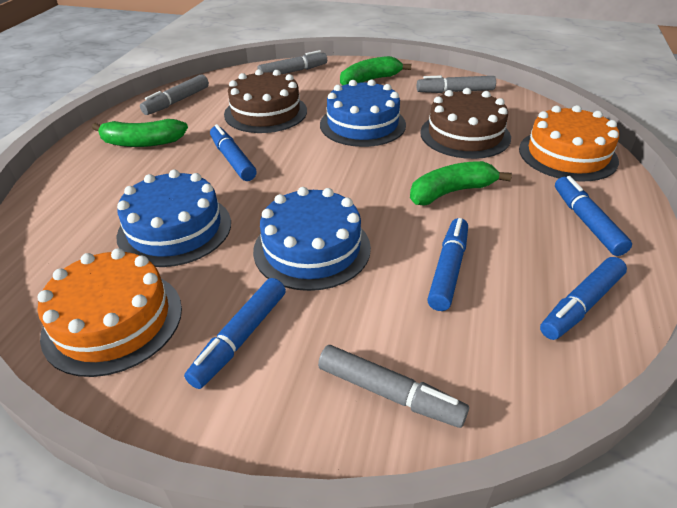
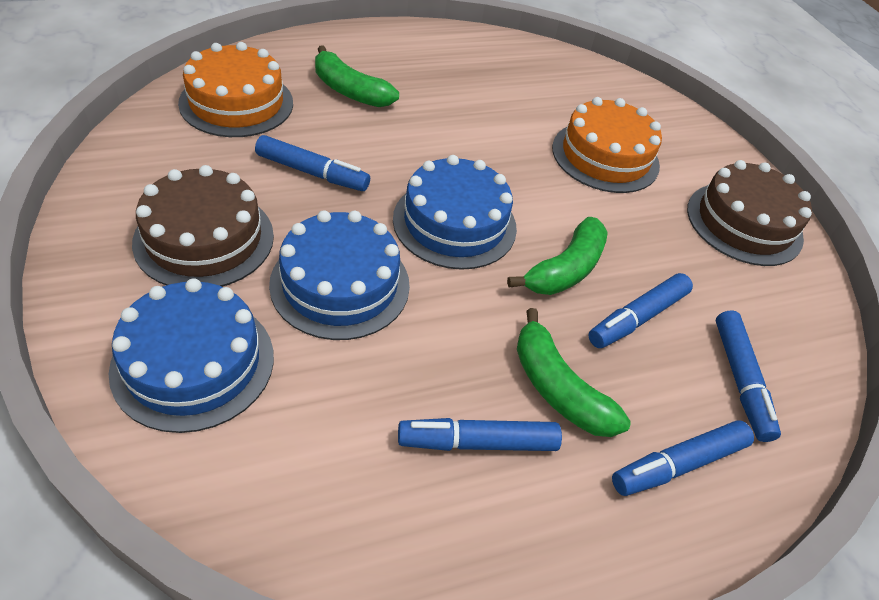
grey marker: [140,75,209,115] [257,50,327,74] [318,345,469,428] [417,75,496,93] = 4 -> none = 0

